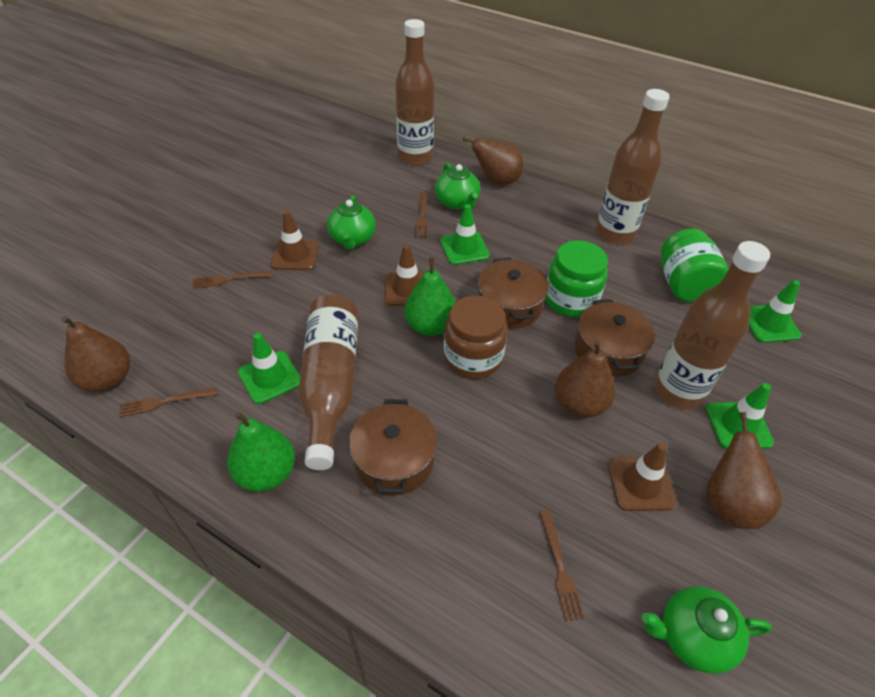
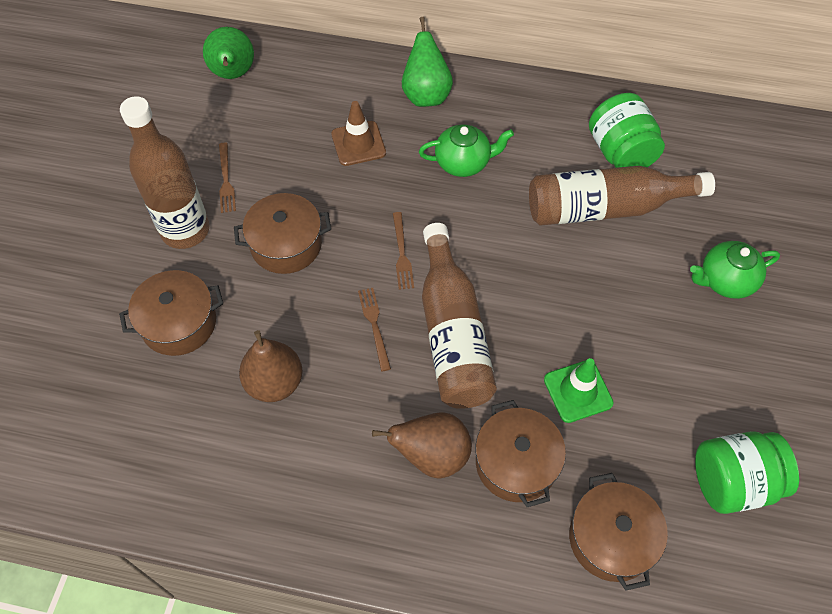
brown bottle: [298,295,358,470] [396,19,434,166] [596,89,670,245] [654,241,770,409] = 4 -> [120,96,210,249] [422,223,497,409] [529,166,715,226] = 3
brown fork: [119,387,217,417] [193,270,273,289] [415,192,428,237] [539,510,585,622] = 4 -> [219,143,236,213] [358,288,391,371] [393,212,414,290] = 3
brown jar: [444,296,508,379] = 1 -> none = 0
brown pear: [61,316,130,392] [463,137,524,185] [555,340,615,418] [706,412,782,529] = 4 -> [239,330,303,402] [372,412,472,479] = 2
brown pot: [349,399,437,495] [478,258,549,329] [574,299,655,377] = 3 -> [119,270,223,356] [234,193,331,274] [475,400,566,507] [569,473,668,591] = 4
brown traffic cone: [271,210,319,270] [385,244,425,306] [608,443,676,511] = 3 -> [331,101,386,166] = 1
green teapot: [327,195,376,250] [435,163,481,210] [642,586,772,674] = 3 -> [419,124,514,177] [690,241,780,299] = 2
green traffic cone: [238,333,300,404] [440,204,490,265] [706,383,774,449] [749,280,802,343] = 4 -> [544,358,614,423] = 1

